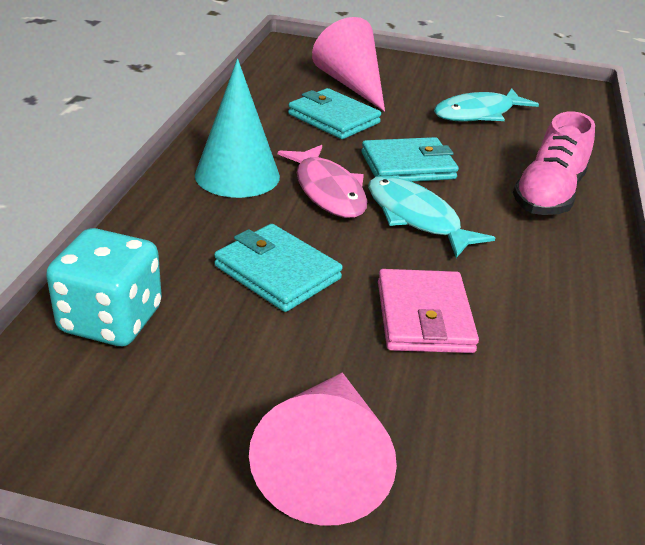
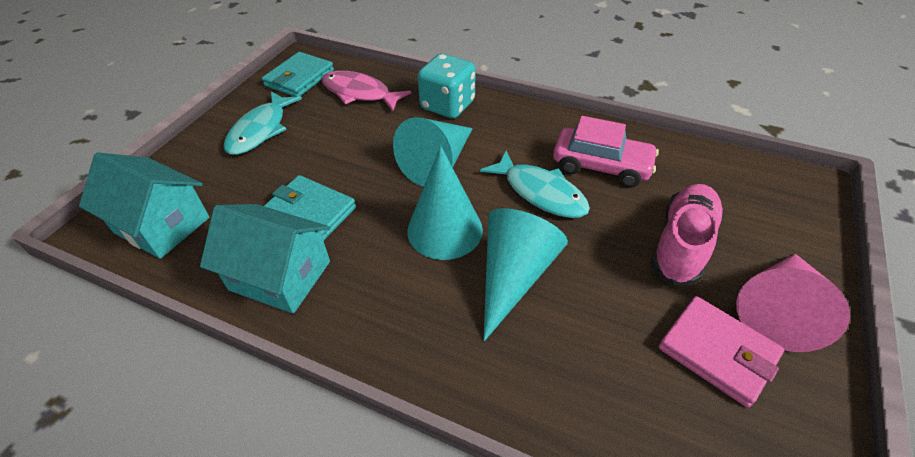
pink car: none = 0 -> [553,116,659,188] = 1
pink cone: [249,373,397,526] [312,17,385,112] = 2 -> [736,254,850,352] = 1
turquoise cone: [195,59,280,198] = 1 -> [393,117,473,187] [407,146,483,260] [483,208,568,341] = 3
turquoise house: none = 0 -> [79,152,210,259] [200,204,330,314] = 2
turquoise wallet: [214,224,343,312] [288,88,381,139] [361,137,459,182] = 3 -> [262,52,334,97] [264,175,356,241] = 2

